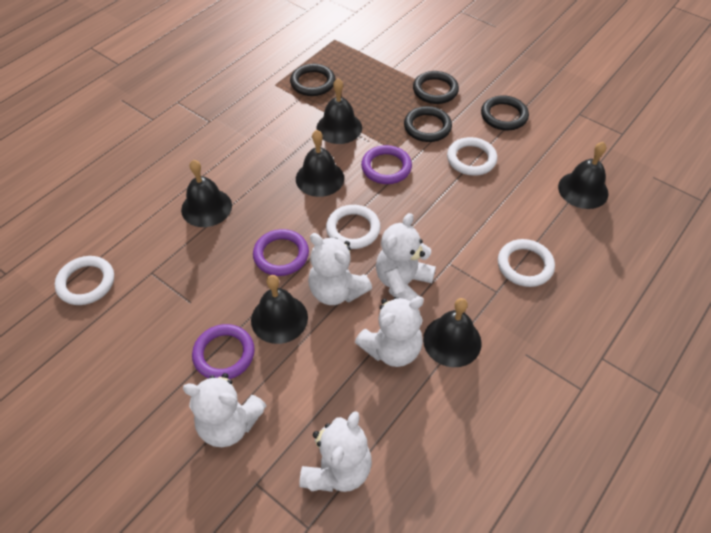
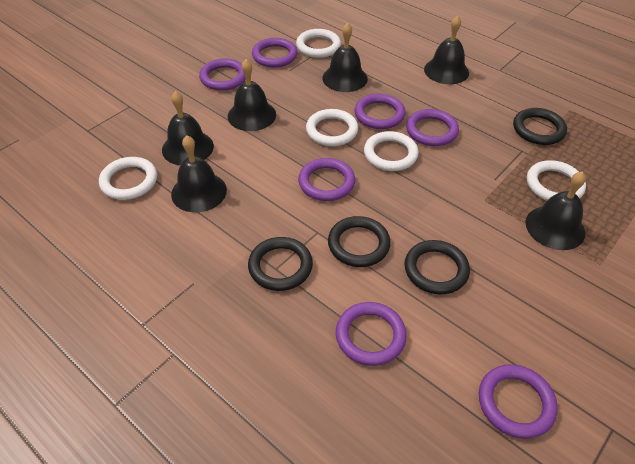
purple ring: [192,324,255,380] [253,229,309,276] [361,145,412,184] = 3 -> [199,59,246,91] [252,38,298,68] [298,158,355,201] [336,302,407,366] [354,93,406,129] [406,109,459,146] [479,364,558,439] = 7
white ring: [55,256,114,305] [326,205,380,249] [447,137,497,176] [498,239,555,287] = 4 -> [99,157,157,200] [296,29,341,58] [306,109,358,146] [364,131,419,171] [527,160,586,201] = 5
white teddy bear: [183,373,267,447] [299,411,372,492] [308,233,372,305] [355,296,424,367] [376,213,436,301] = 5 -> none = 0

